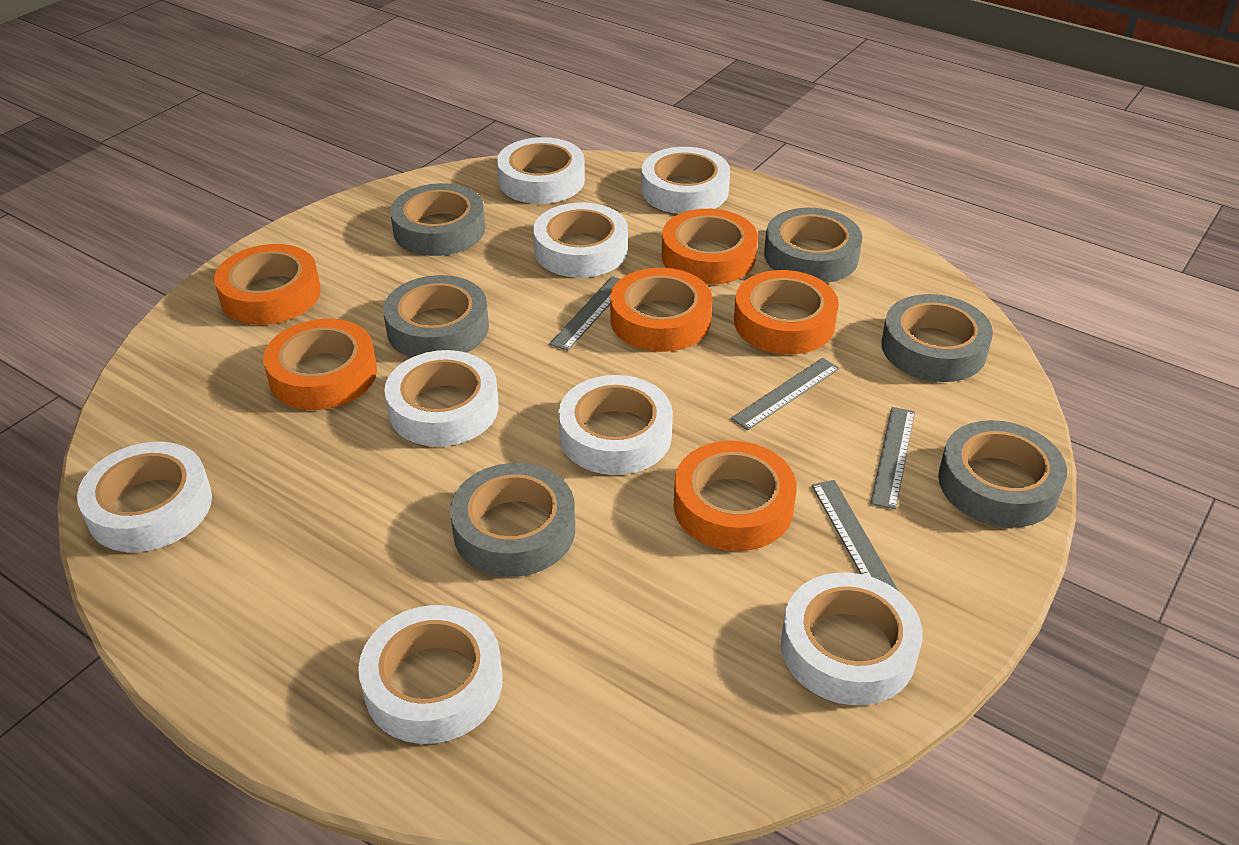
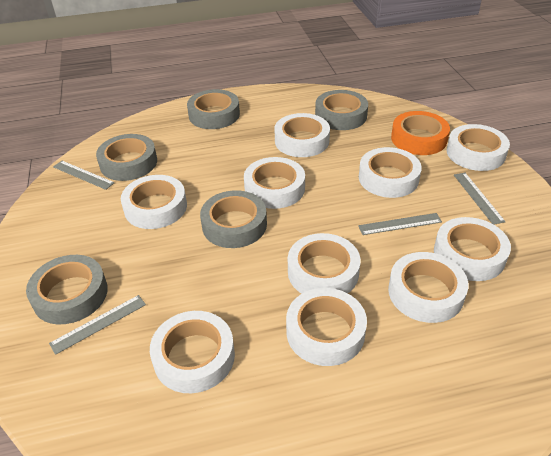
grey tape: [383,275,489,357] [390,183,485,256] [450,463,575,577] [764,208,862,283] [881,294,993,382] [938,420,1067,528] = 6 -> [26,255,108,324] [96,134,157,181] [187,89,240,129] [200,190,267,248] [315,90,368,130] = 5
orange tape: [214,244,321,325] [263,319,377,410] [610,268,712,352] [662,209,758,284] [674,441,797,551] [734,270,839,354] = 6 -> [391,111,450,155] = 1
white tape: [77,442,212,552] [358,605,503,744] [384,350,499,446] [497,137,585,204] [533,203,628,278] [559,375,673,475] [641,147,730,214] [781,572,923,705] = 8 -> [121,175,187,229] [150,311,235,393] [244,157,305,209] [274,113,330,157] [286,288,367,366] [288,233,361,294] [359,147,422,198] [388,252,468,323] [434,217,511,281] [447,124,510,171] = 10

